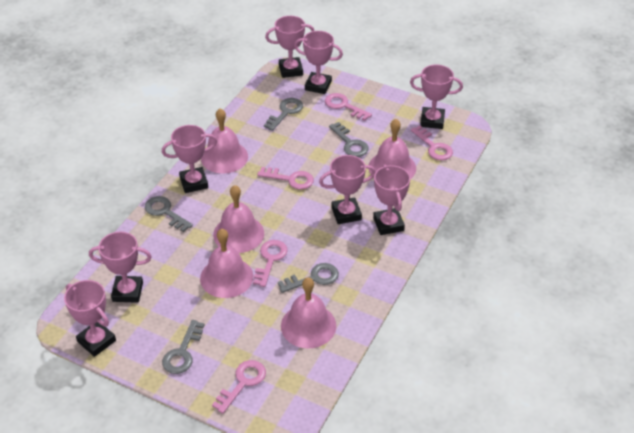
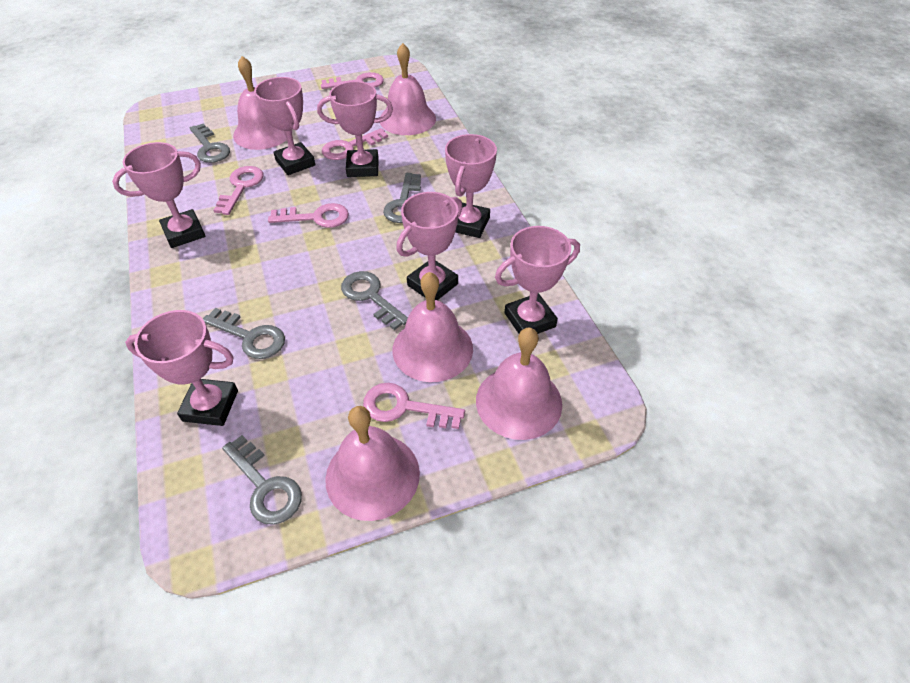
pink trophy: [64,280,116,357] [89,231,152,303] [162,125,217,193] [265,16,314,78] [294,31,343,94] [319,155,375,224] [373,165,410,235] [410,65,463,129] = 8 -> [112,142,205,248] [125,310,238,426] [254,77,315,175] [317,81,393,177] [396,192,462,300] [445,134,497,238] [495,226,580,334] = 7

